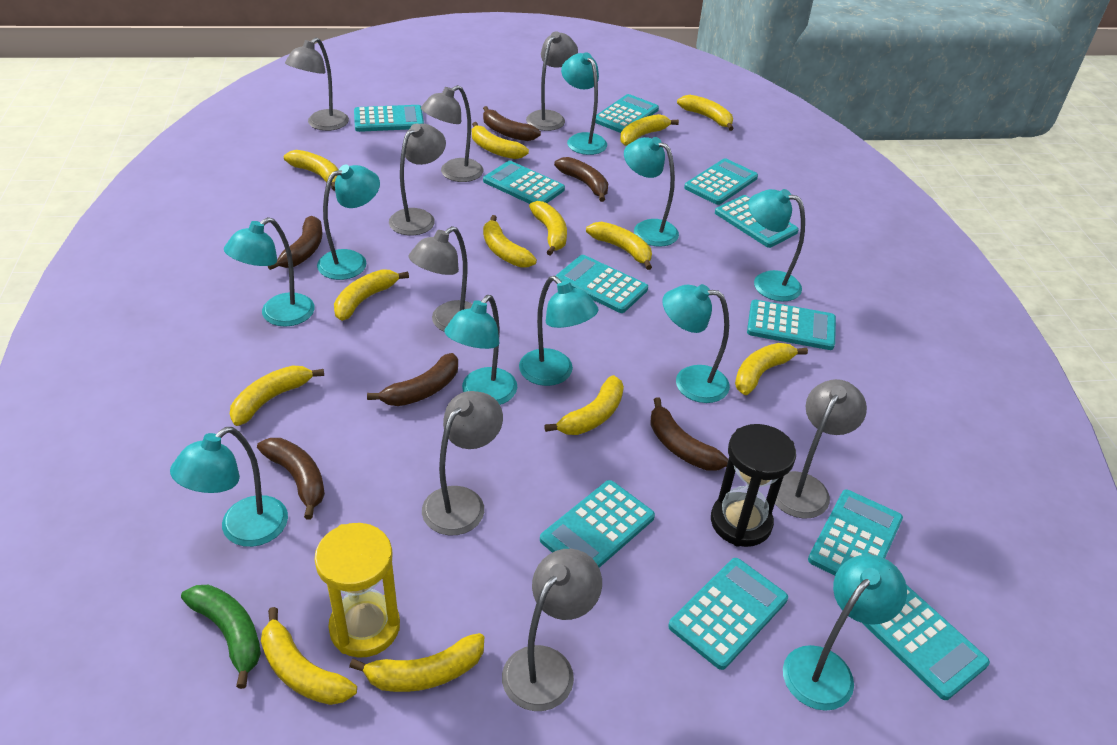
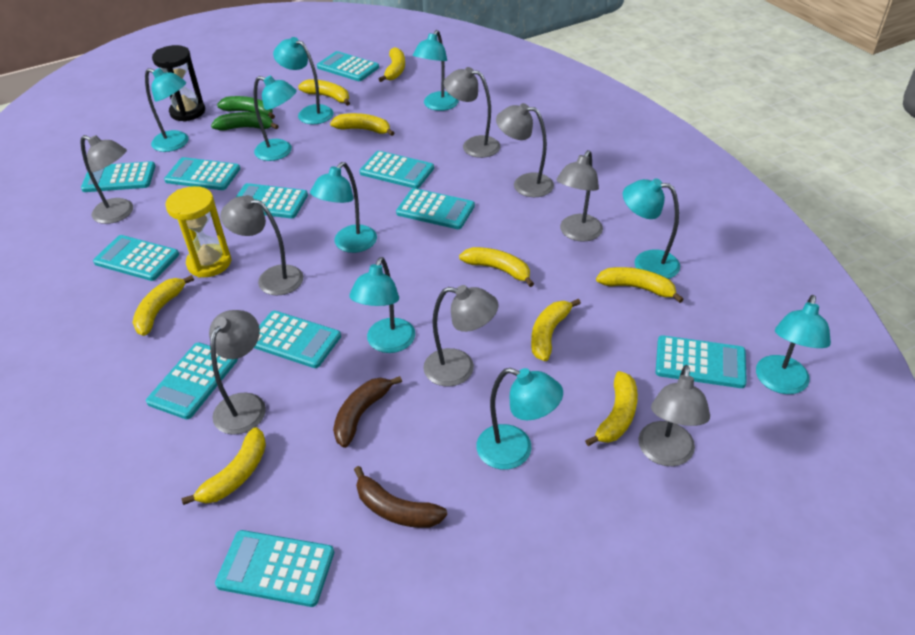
brown banana: [257,438,325,519] [268,216,323,270] [367,353,458,406] [483,106,541,141] [554,157,608,202] [650,397,728,471] = 6 -> [333,376,402,448] [354,466,447,528] = 2
green banana: [181,585,261,689] = 1 -> [211,112,279,130] [217,96,275,119] = 2
turquoise lamp: [170,427,288,547] [224,217,315,327] [317,165,380,280] [445,295,517,405] [519,276,598,386] [561,52,607,155] [624,137,679,247] [662,284,730,403] [748,189,805,301] [783,555,907,711] = 10 -> [145,68,188,152] [254,76,297,161] [273,37,333,124] [310,162,377,253] [349,257,415,353] [413,30,459,111] [476,368,563,469] [623,178,680,279] [756,295,831,394] = 9
yellow banana: [230,365,324,426] [261,607,357,705] [284,150,339,191] [334,269,409,321] [349,633,484,692] [472,122,529,159] [483,215,537,267] [529,201,567,256] [544,375,624,435] [586,222,652,270] [620,114,679,146] [677,95,734,131] [735,343,808,395] = 13 -> [133,275,194,336] [182,427,266,505] [298,79,350,106] [330,113,394,136] [379,47,405,82] [459,247,534,287] [531,299,581,361] [585,371,638,446] [596,267,684,303] = 9

